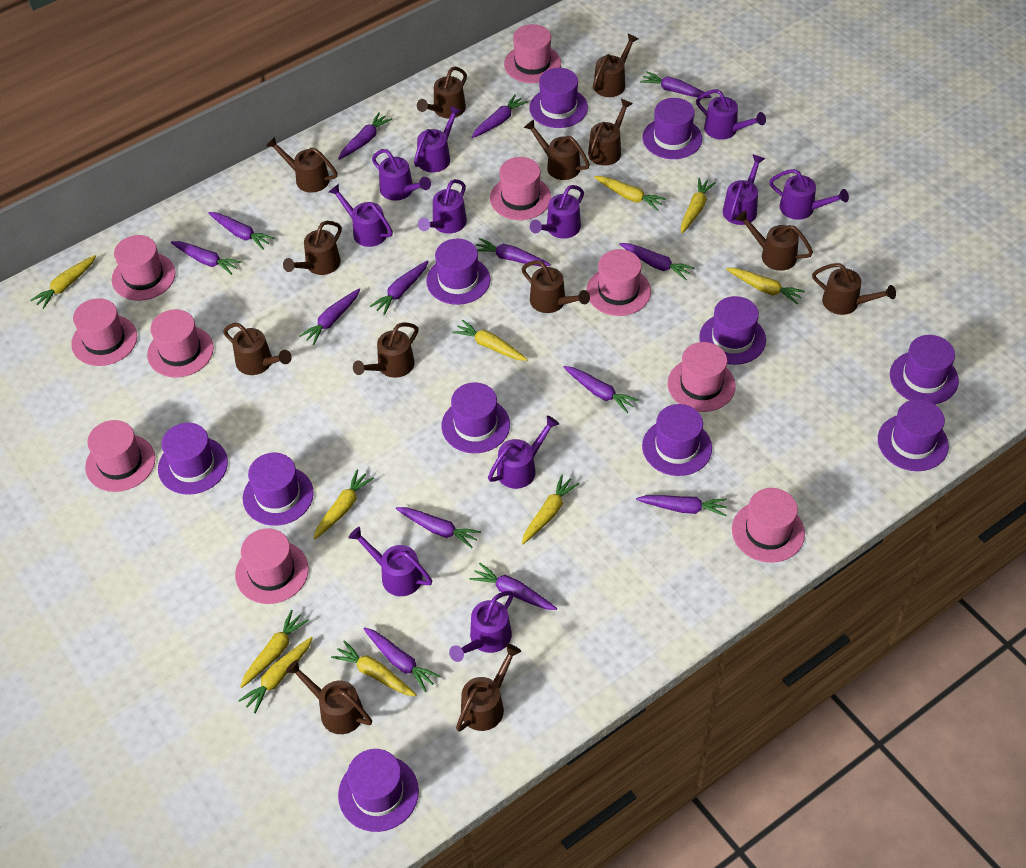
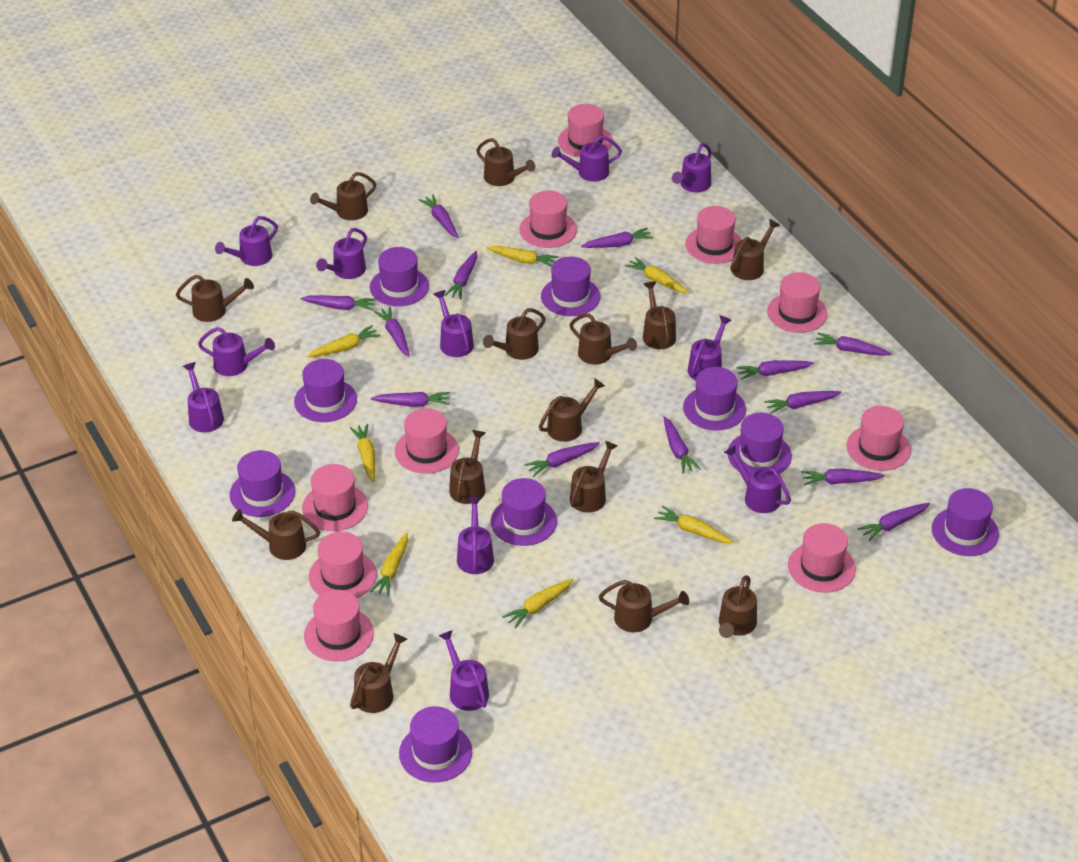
brown watering can: [223,323,292,375] [266,137,338,193] [283,221,342,275] [286,660,372,734] [353,322,419,378] [417,67,467,118] [456,644,521,731] [522,260,590,313] [524,120,590,180] [588,99,633,165] [593,34,638,97] [736,210,813,271] [812,263,896,315] = 13 -> [176,275,254,322] [232,509,320,560] [310,172,376,220] [350,633,407,713] [449,430,486,504] [476,138,535,186] [483,308,546,360] [539,378,605,442] [569,313,637,365] [570,441,617,513] [599,580,689,633] [643,281,676,349] [719,575,757,638] [730,219,780,280] = 14
purple carrot: [171,241,242,275] [208,212,274,249] [300,289,360,345] [338,112,392,160] [363,627,441,692] [370,260,429,315] [396,507,481,548] [470,563,557,610] [472,94,528,138] [476,238,551,267] [563,366,639,413] [619,243,694,280] [636,495,727,516] [640,71,711,98] = 14 -> [301,295,376,311] [371,392,450,407] [374,306,410,357] [419,195,458,238] [444,251,477,299] [524,442,600,477] [581,228,653,248] [663,416,701,474] [736,360,814,380] [764,391,841,414] [802,469,885,486] [814,333,892,356] [858,503,930,541] = 13
purple hat: [158,423,228,495] [243,453,314,526] [338,749,419,832] [426,239,490,305] [441,382,510,453] [529,68,588,128] [642,404,712,476] [643,98,702,159] [699,296,766,365] [878,399,949,471] [890,335,959,404] = 11 -> [230,450,295,517] [294,359,357,422] [370,247,429,306] [399,706,472,783] [491,478,557,546] [541,257,600,316] [683,367,746,430] [727,413,792,475] [932,488,999,556] = 9
yellow carrot: [31,255,96,309] [238,637,313,713] [240,610,309,688] [313,469,374,540] [331,640,416,696] [452,320,528,361] [522,474,579,544] [594,176,666,211] [681,178,716,233] [726,268,805,304] = 10 -> [307,325,381,357] [349,424,375,482] [370,533,408,596] [486,246,559,267] [502,578,574,629] [625,257,689,293] [654,506,734,543] = 7

